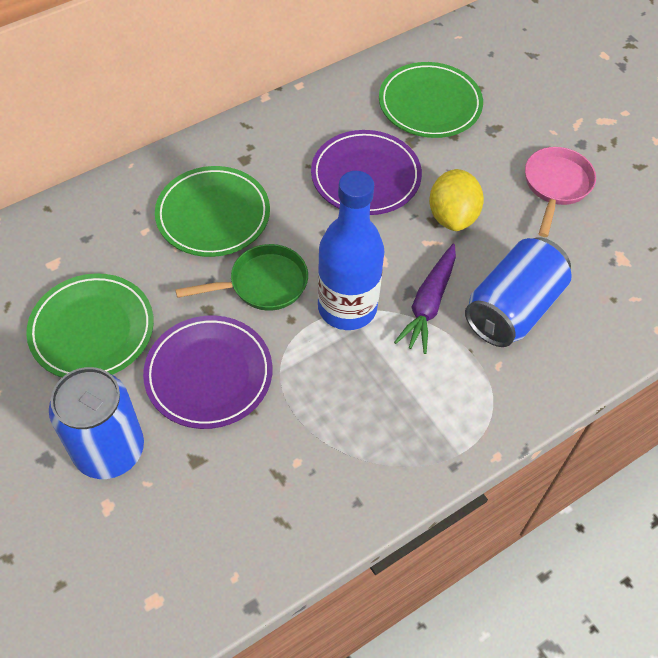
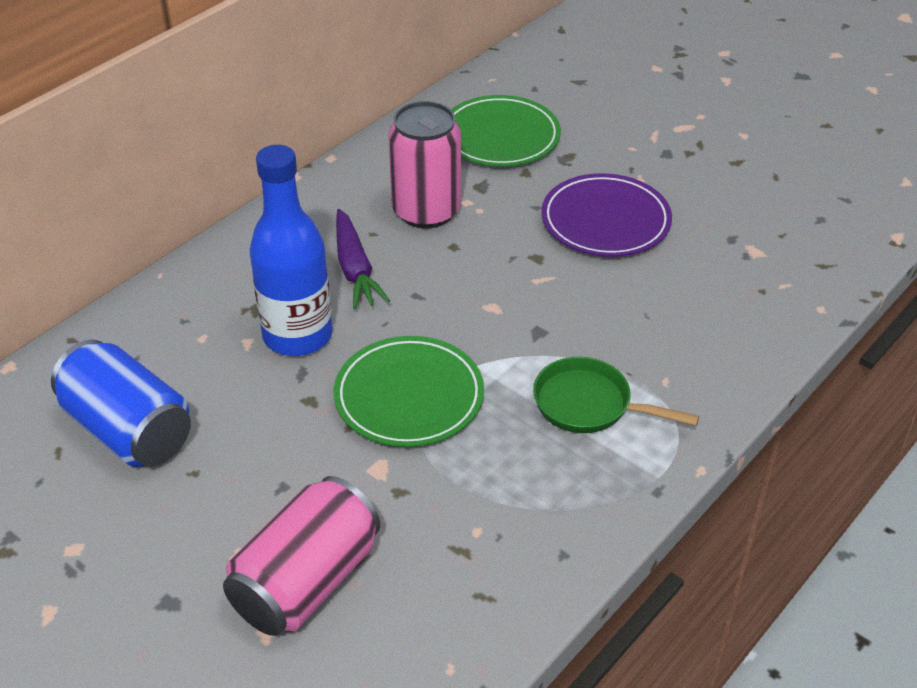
blue can: [49,367,144,479] [465,237,572,347] = 2 -> [51,339,191,467] = 1
green plate: [26,273,154,377] [155,166,270,257] [379,62,483,138] = 3 -> [334,336,484,447] [451,95,561,166] = 2
pink can: none = 0 -> [223,476,380,636] [388,101,461,229] = 2
pink pan: [525,147,596,237] = 1 -> none = 0
purple plate: [143,316,272,429] [311,130,422,215] = 2 -> [541,173,672,257] = 1
yellow lemon: [429,169,484,231] = 1 -> none = 0

